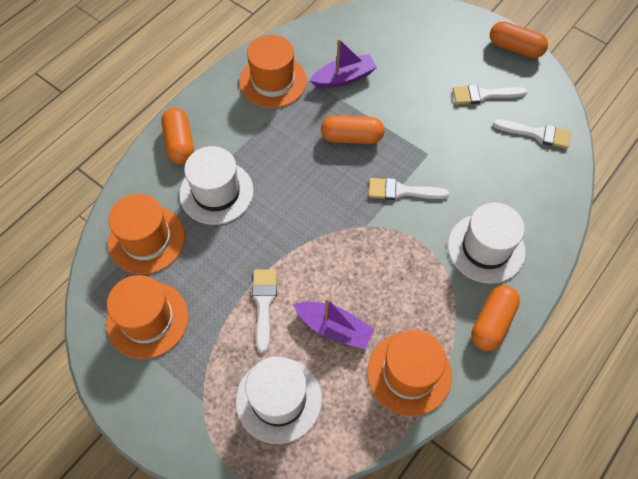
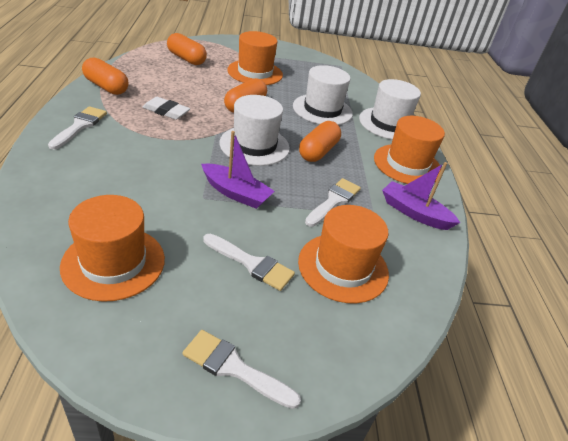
white eraser: none = 0 -> [143,97,190,120] = 1

